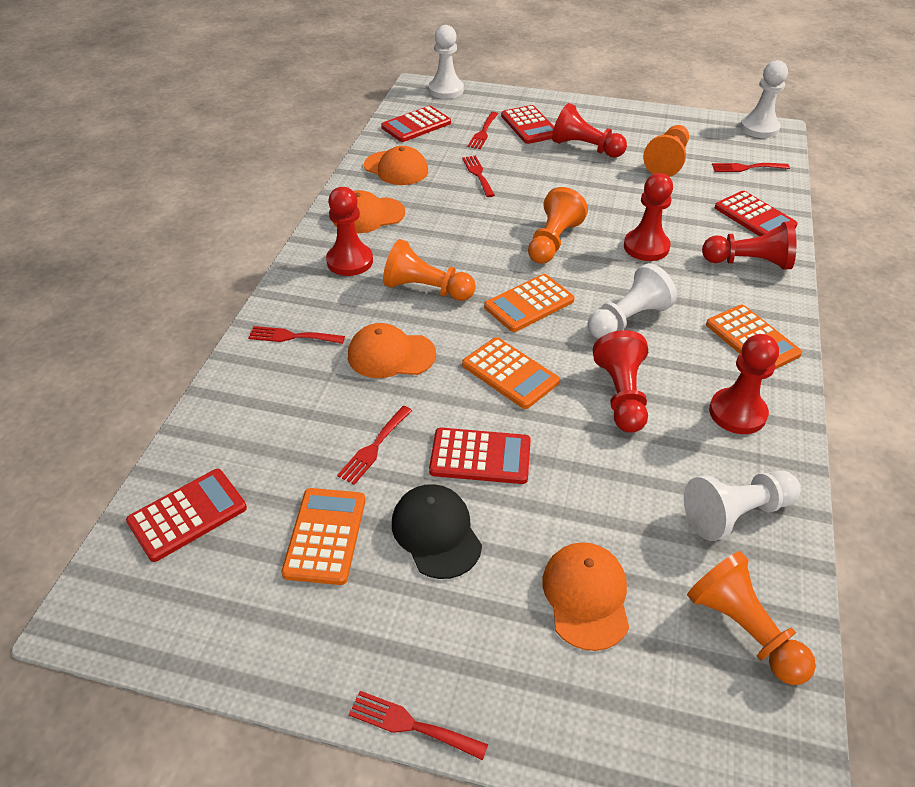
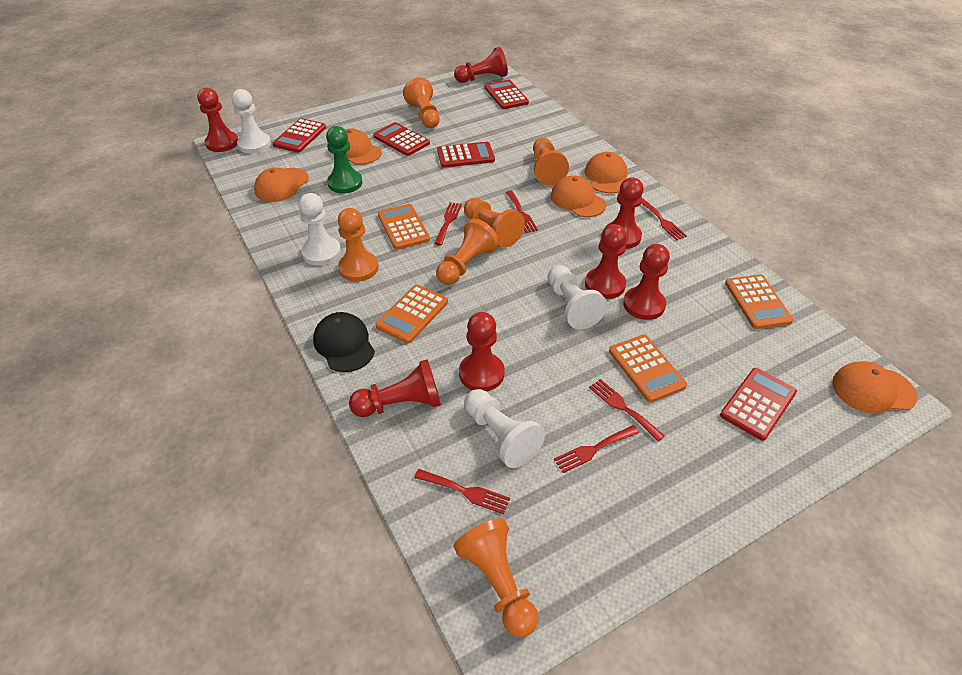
green pawn: none = 0 -> [326,126,363,194] = 1
orange cap: [333,190,406,233] [348,323,436,378] [364,146,428,185] [542,542,629,651] = 4 -> [254,167,309,202] [333,128,382,165] [551,175,606,217] [585,152,627,194] [832,361,917,414] = 5
orange pawn: [383,239,476,301] [528,187,588,264] [643,125,689,177] [687,551,816,685] = 4 -> [338,208,378,282] [403,77,440,128] [436,219,499,285] [453,518,539,637] [464,198,525,247] [533,138,569,185] = 6
red pawn: [326,187,373,276] [552,103,627,158] [593,330,648,433] [624,173,673,261] [702,221,796,270] [709,334,779,434] = 6 -> [197,88,238,152] [349,359,441,417] [454,47,508,83] [459,312,504,391] [585,224,627,299] [605,177,644,249] [623,244,670,320] = 7

